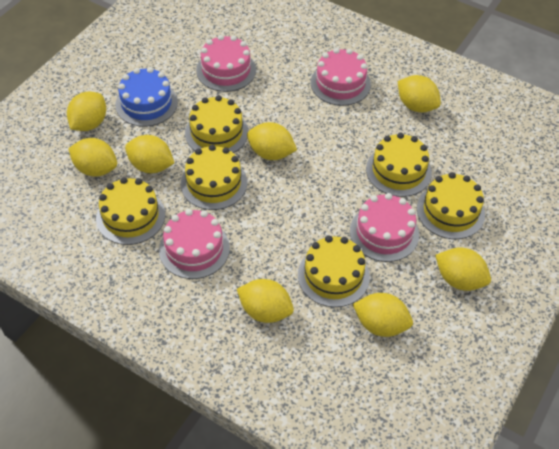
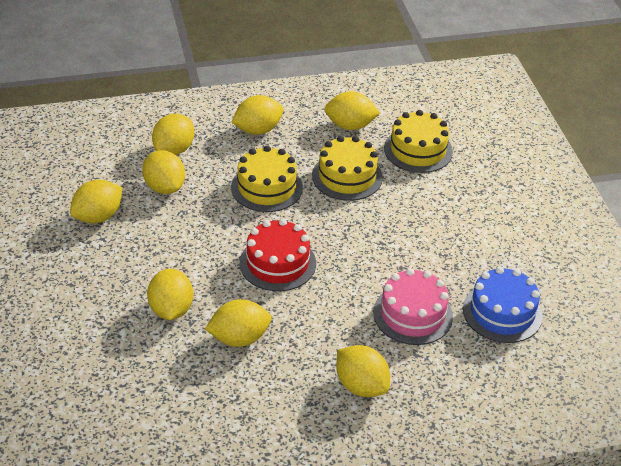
pink cake: [159,209,230,279] [196,35,256,92] [310,48,371,106] [350,193,419,262] = 4 -> [373,268,453,345] = 1
red cake: none = 0 -> [240,219,316,291] = 1
yellow cake: [96,177,165,245] [181,145,247,210] [185,95,248,153] [298,236,370,307] [366,133,432,197] [417,172,485,239] = 6 -> [231,146,303,212] [312,136,383,201] [384,110,453,173] = 3

